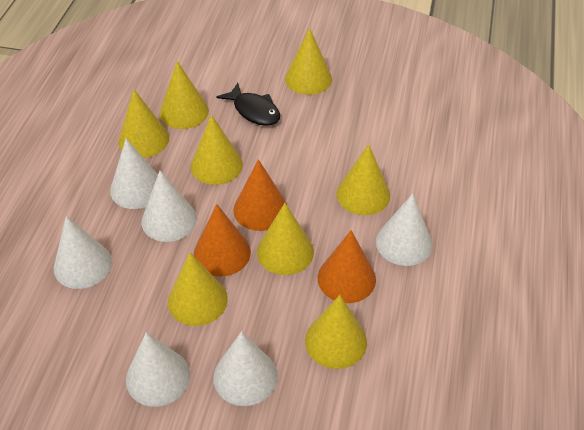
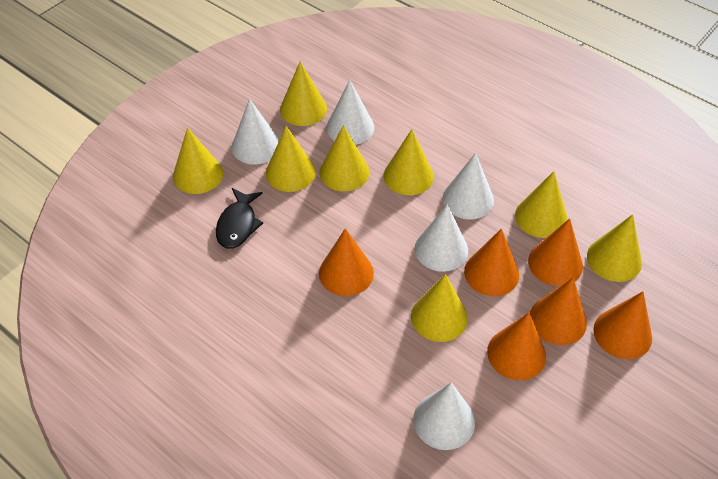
orange cone: [194,204,251,276] [233,159,287,231] [318,230,376,303] = 3 -> [319,228,374,296] [464,229,519,296] [487,312,546,380] [528,218,583,286] [530,277,587,345] [593,291,652,359] = 6
white cone: [53,216,112,289] [110,139,158,209] [126,332,190,407] [142,170,197,242] [213,332,278,406] [376,194,432,266] = 6 -> [232,99,279,165] [326,80,374,145] [413,382,475,450] [415,204,468,272] [442,153,494,220] = 5

